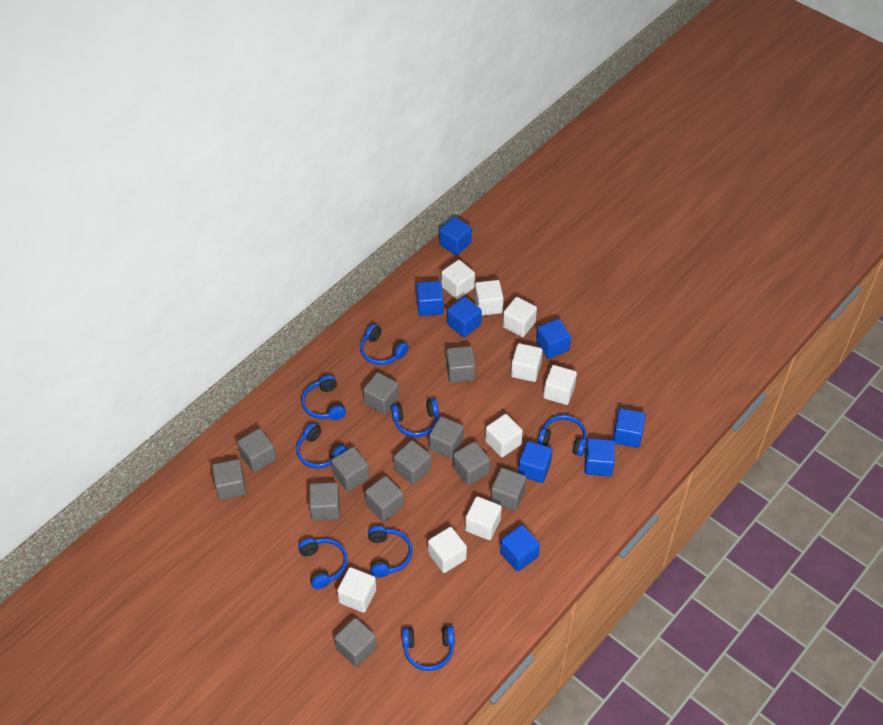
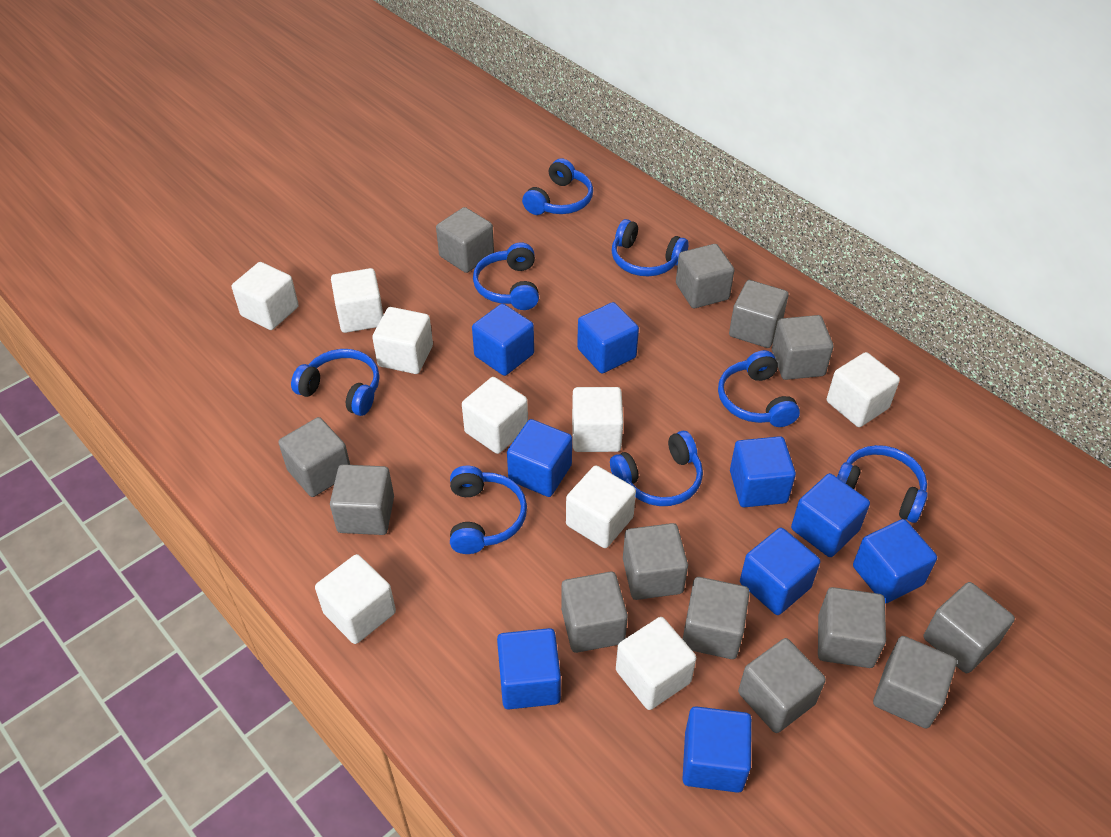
blue cube: [416,281,444,316] [439,216,472,255] [447,297,482,338] [500,525,540,572] [518,441,553,483] [536,319,571,359] [584,438,615,477] [613,408,646,448] = 8 -> [472,304,534,376] [497,628,561,709] [507,419,572,497] [577,302,639,374] [682,706,752,793] [730,436,796,507] [740,528,820,615] [791,473,870,557] [853,519,937,604] = 9
grey cube: [212,459,246,500] [237,428,276,472] [309,482,340,521] [331,447,369,491] [335,618,377,667] [363,372,399,414] [365,476,404,521] [394,440,431,485] [429,416,464,459] [446,346,475,383] [453,441,490,486] [491,468,526,511] = 12 -> [278,417,350,497] [330,464,394,535] [436,207,494,273] [561,571,628,653] [623,523,688,600] [676,244,734,308] [683,577,750,659] [729,280,789,348] [738,638,826,733] [772,315,833,380] [818,587,886,668] [873,636,957,729] [923,582,1015,673] = 13

